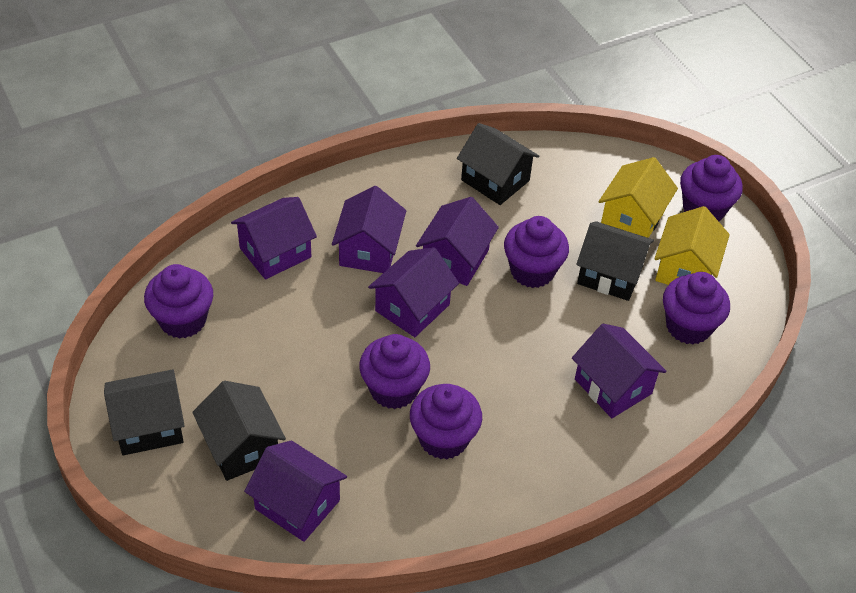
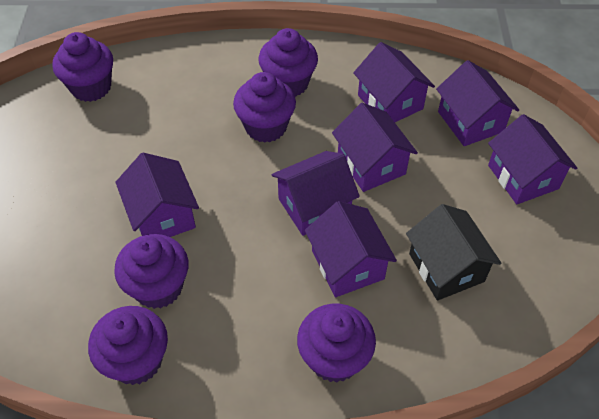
black house: [104,369,185,455] [192,381,286,481] [457,123,539,205] [576,221,654,301] = 4 -> [406,204,501,301] = 1
purple house: [231,197,317,280] [244,440,347,542] [332,186,406,273] [368,247,459,337] [416,197,499,286] [572,324,667,418] = 6 -> [115,153,199,237] [271,151,360,236] [305,201,397,297] [332,103,418,192] [353,42,435,122] [436,60,519,146] [488,114,577,204] = 7
yellow house: [598,157,678,238] [654,206,730,285] = 2 -> none = 0

